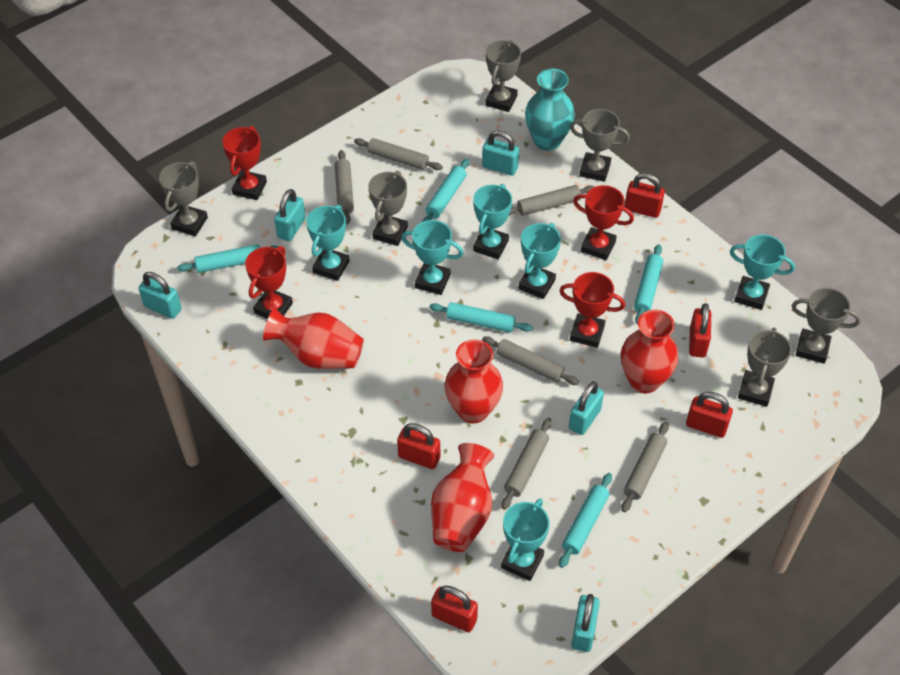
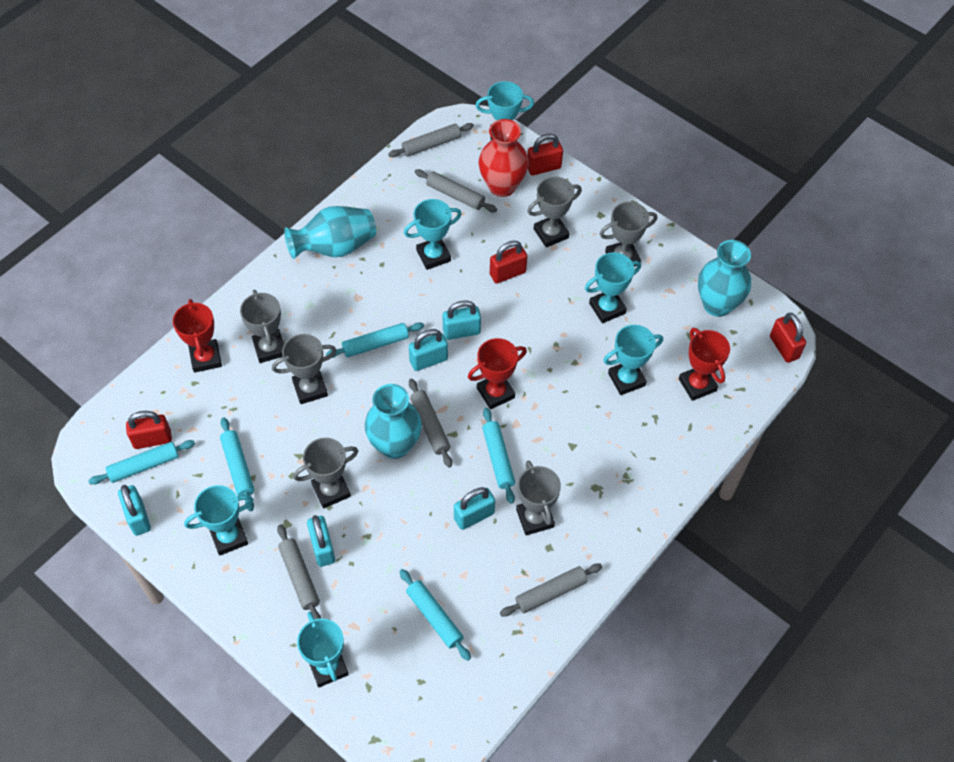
grey rolling pin: [335,150,354,224] [354,138,443,170] [482,336,579,385] [502,418,551,509] [509,185,595,216] [622,421,669,512] = 6 -> [277,524,321,619] [388,123,474,158] [409,379,452,468] [415,169,497,212] [500,563,602,616] = 5
red padlock: [397,423,440,469] [431,586,478,632] [625,173,665,218] [686,392,733,438] [689,303,711,358] = 5 -> [126,411,172,449] [490,241,527,284] [527,133,563,176] [770,313,806,363] = 4
red trophy: [222,126,267,200] [245,246,293,319] [559,272,625,348] [573,185,634,260] = 4 -> [173,299,222,373] [468,338,527,410] [679,328,730,401] = 3
red vase: [263,308,364,369] [431,443,494,552] [445,339,503,423] [621,310,679,393] = 4 -> [479,119,529,197] = 1
turquoise vase: [525,69,575,151] = 1 -> [284,206,376,259] [365,384,422,459] [698,240,751,317] = 3

